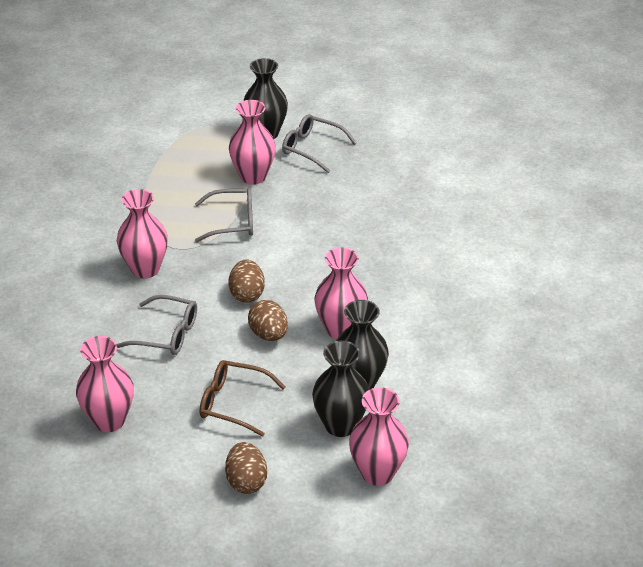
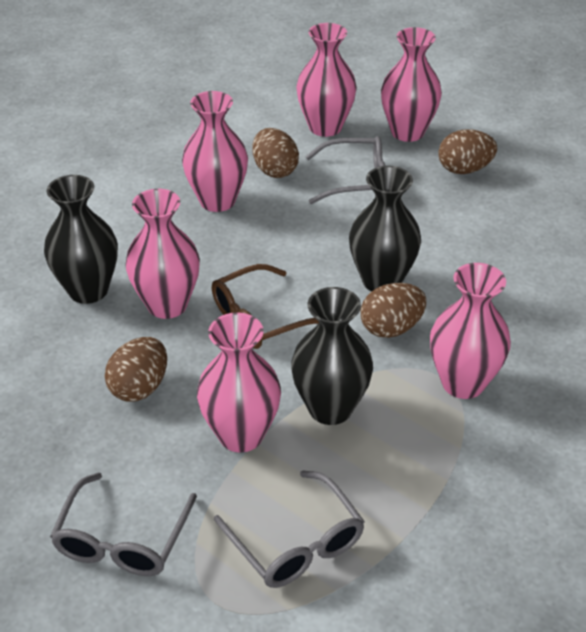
brown egg: [225,442,267,494] [229,260,265,303] [248,300,288,341] = 3 -> [105,337,167,402] [252,128,299,178] [360,283,426,338] [438,129,497,174] = 4
pink vase: [76,336,134,432] [117,189,168,279] [229,100,276,185] [315,247,368,339] [349,387,409,486] = 5 -> [125,189,200,319] [182,91,248,212] [197,312,281,453] [296,23,357,137] [381,27,442,142] [430,263,511,399] = 6

